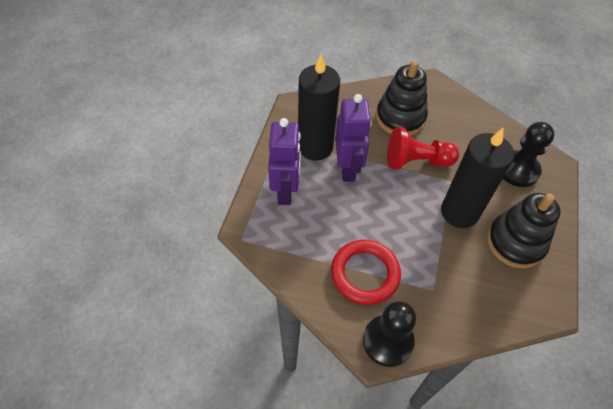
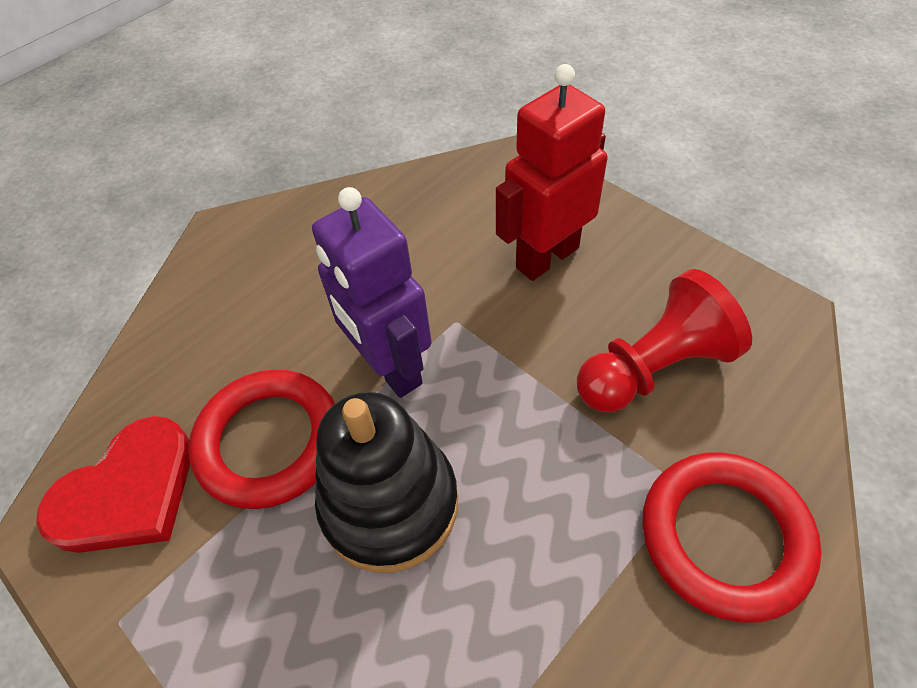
black candle: [298,55,340,161] [441,128,514,228] = 2 -> none = 0
black pawn: [363,301,416,367] [503,122,554,187] = 2 -> none = 0
black stacking toy: [376,61,428,136] [487,193,560,268] = 2 -> [315,392,458,573] = 1
purple robot: [268,118,301,205] [335,94,372,182] = 2 -> [312,187,432,398] = 1
red heart: none = 0 -> [36,416,190,553] = 1
red ring: [331,240,401,305] = 1 -> [189,369,335,509] [642,452,822,623] = 2
red robot: none = 0 -> [496,64,608,281] = 1

